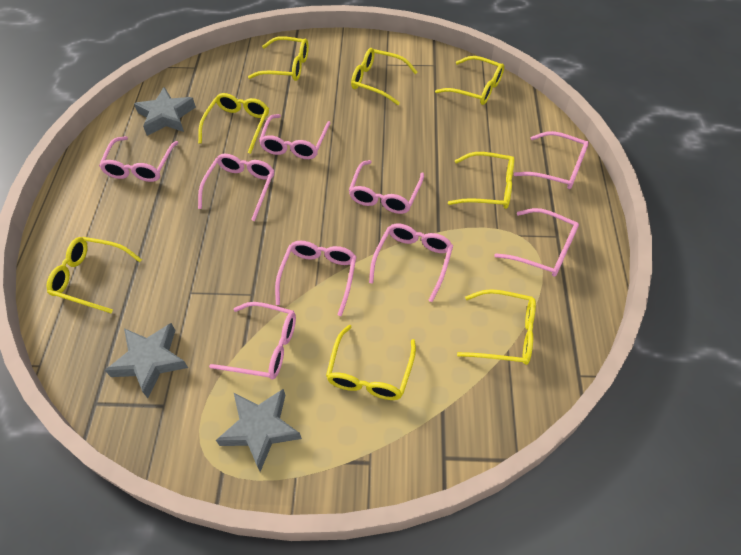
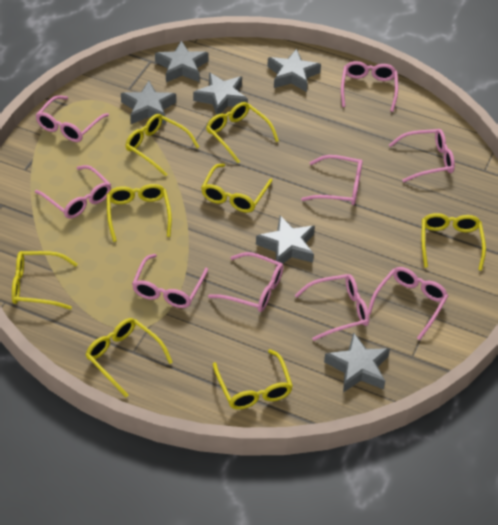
grey star: [105,323,188,398] [134,87,196,136] [216,389,302,472] = 3 -> [121,81,176,124] [155,41,209,82] [193,72,248,115] [256,215,315,267] [267,49,321,92] [324,332,390,392] = 6

